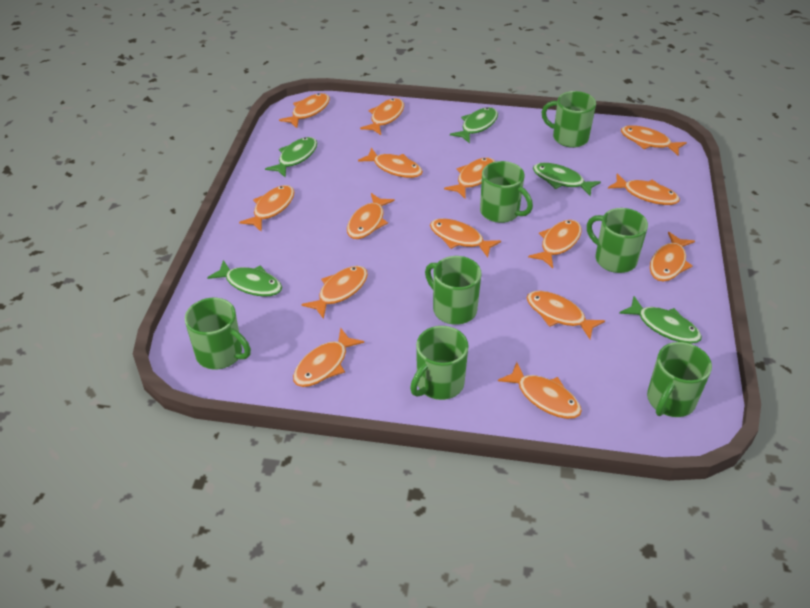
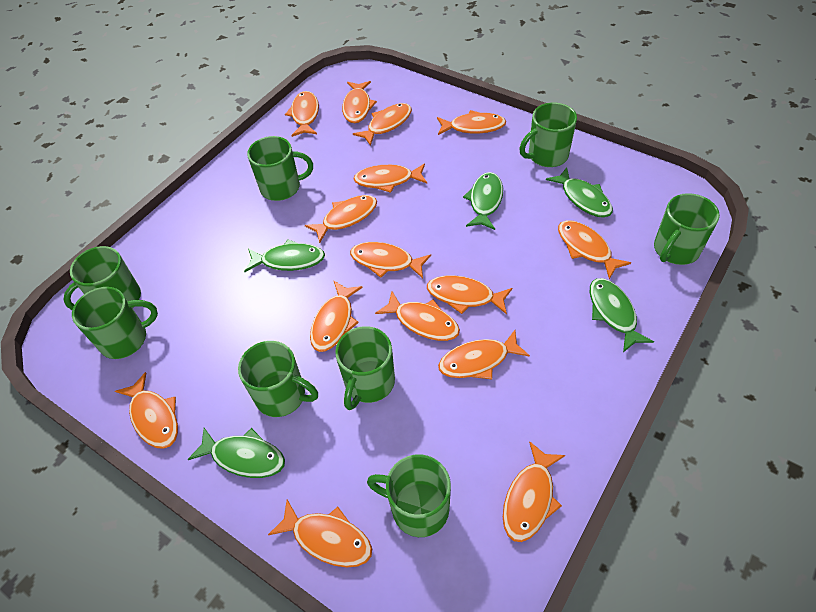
green mug: [185,298,251,370] [410,326,469,400] [425,256,481,325] [480,161,533,223] [542,91,596,148] [587,208,648,273] [647,342,712,417] = 7 -> [63,246,141,310] [72,287,158,359] [238,341,318,417] [247,136,313,201] [335,326,395,410] [367,454,451,537] [519,103,577,167] [654,193,720,265] = 8

